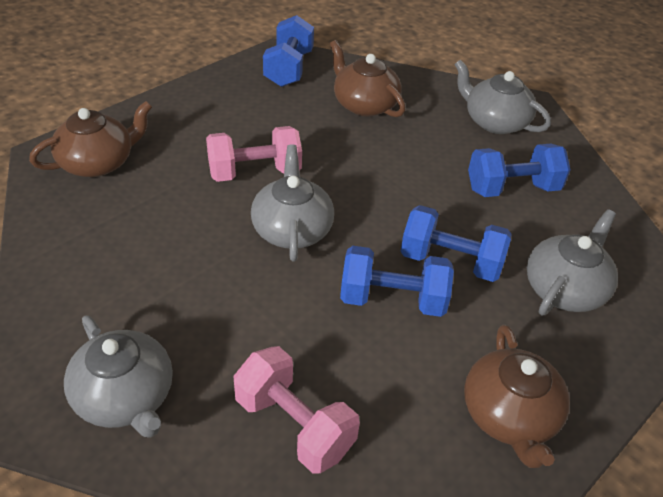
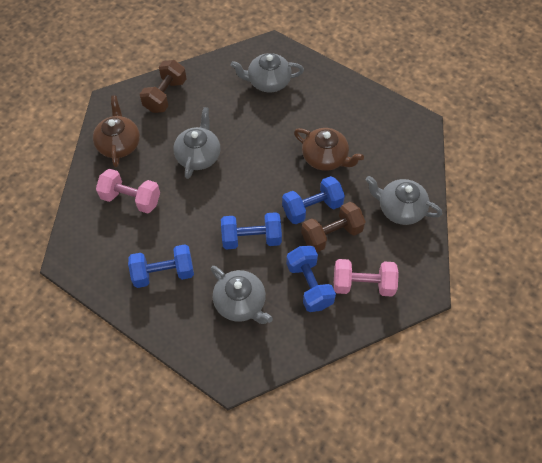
brown dumbbell: none = 0 -> [140,60,186,113] [301,202,366,252] = 2
brown teapot: [29,101,152,177] [330,40,405,117] [464,325,570,468] = 3 -> [93,96,140,167] [294,128,364,171] = 2

